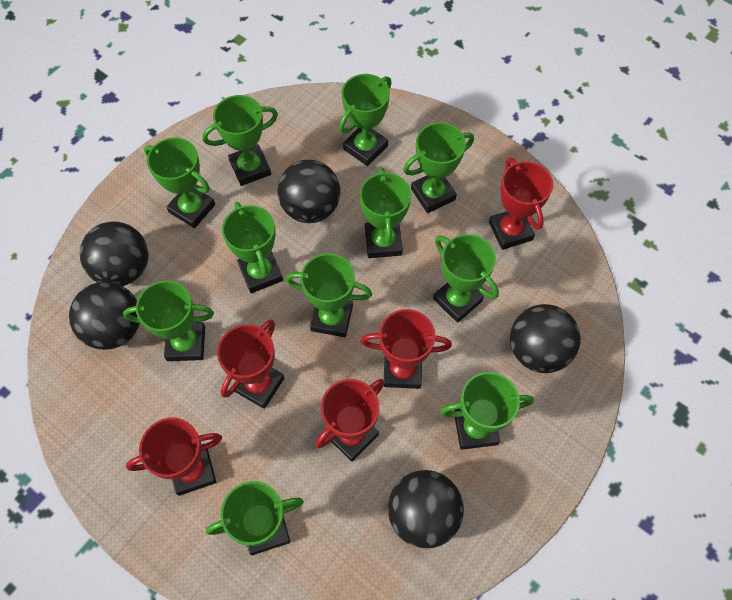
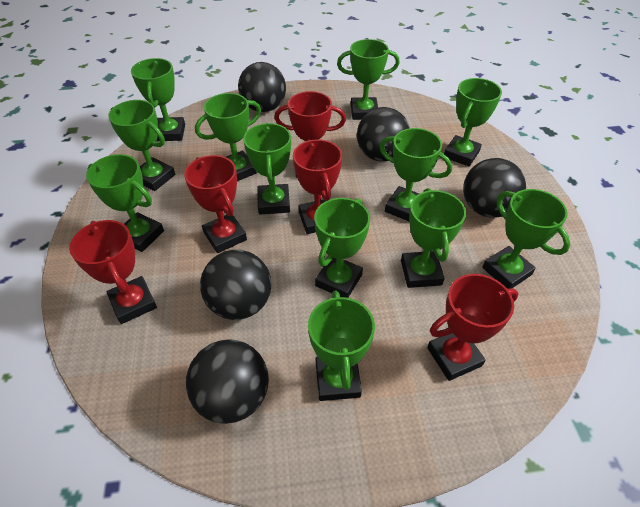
green trophy: [123,281,214,361] [144,137,215,228] [202,95,278,186] [206,481,304,555] [222,202,283,293] [286,253,372,337] [339,74,392,166] [360,167,411,258] [403,122,474,213] [433,234,499,323] [440,372,534,450] = 11 -> [86,154,164,252] [108,100,175,191] [131,58,185,142] [195,93,261,181] [243,123,291,215] [308,291,375,401] [314,198,370,298] [337,39,400,120] [379,128,452,221] [401,188,466,288] [444,78,502,167] [482,189,570,289] = 12

